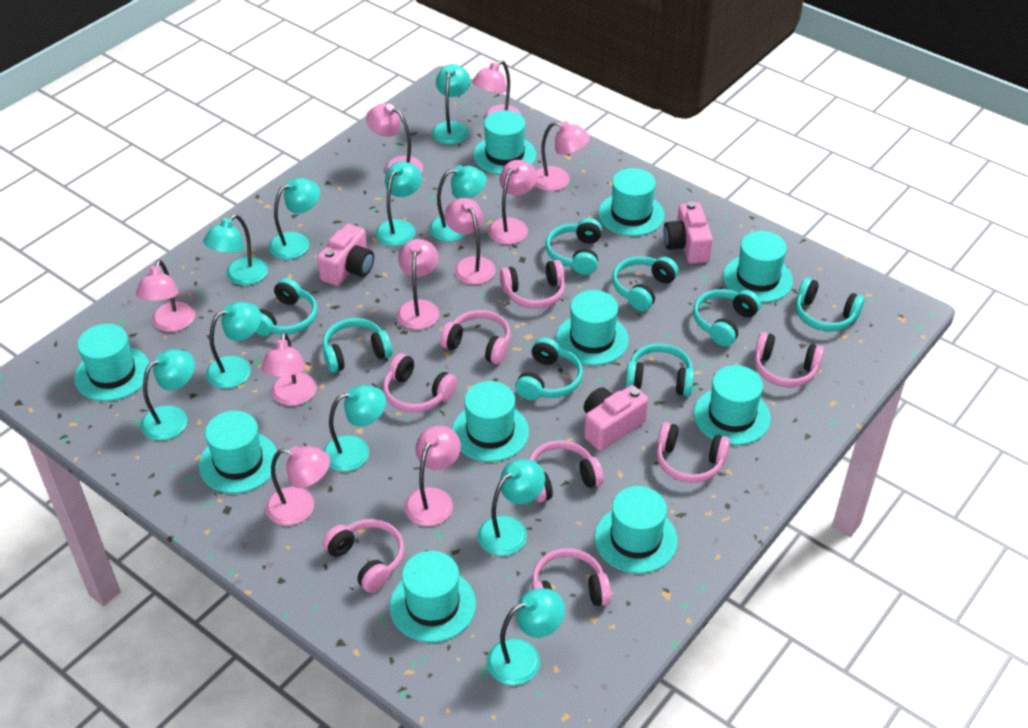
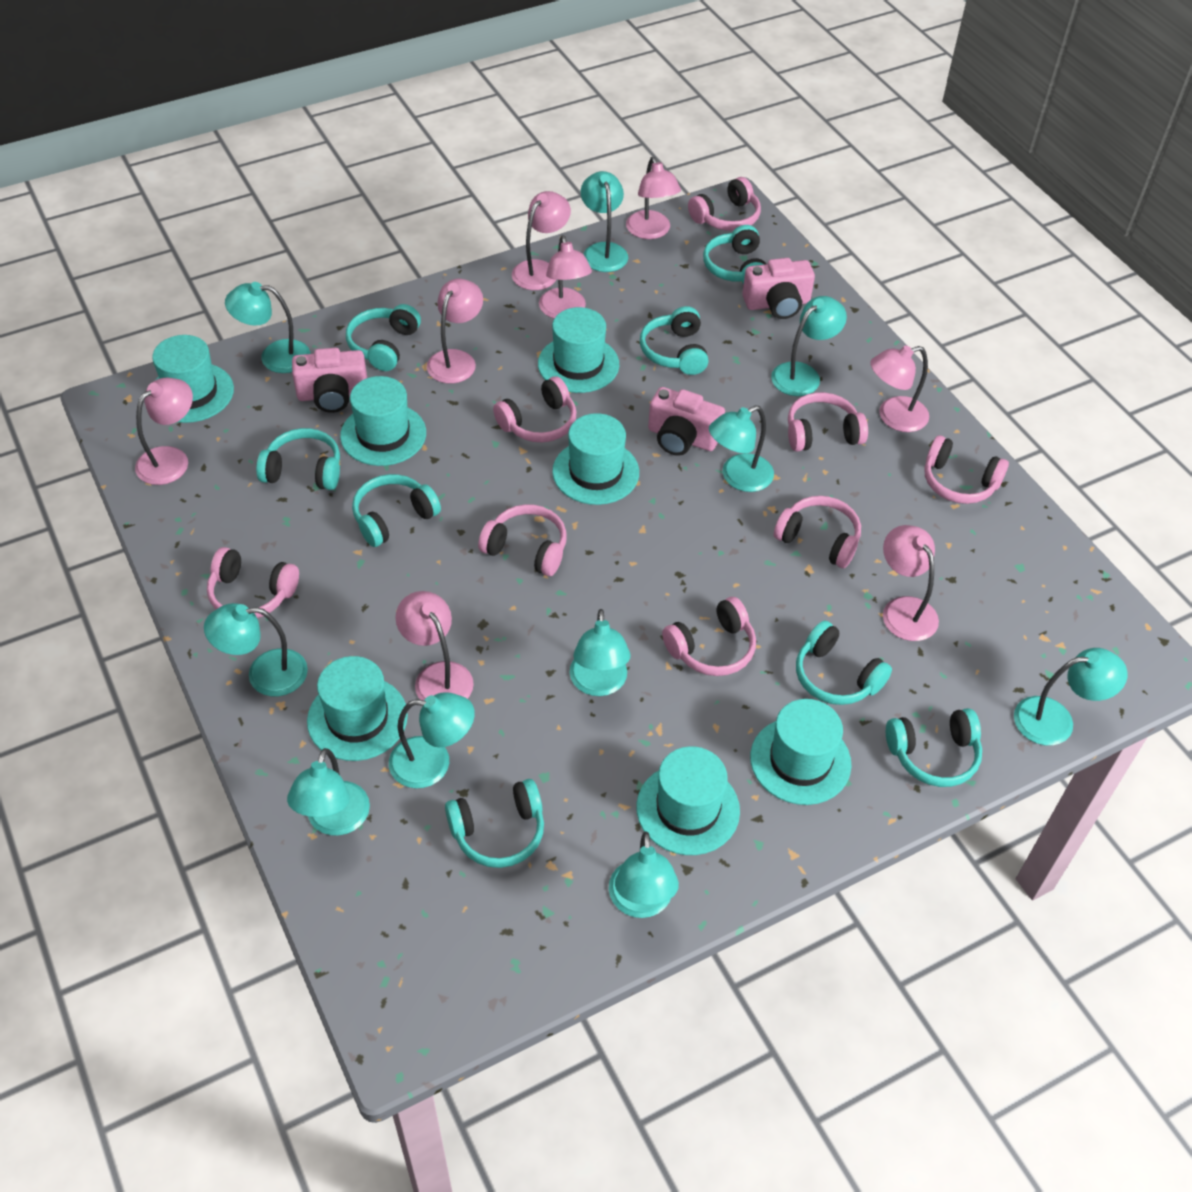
pink lamp: [136,260,195,332] [261,332,316,406] [266,446,330,525] [366,104,423,173] [397,239,439,330] [405,426,461,526] [444,198,496,285] [472,60,522,118] [488,160,537,244] [535,121,590,191] = 10 -> [135,378,193,485] [395,591,474,700] [427,279,483,384] [512,191,571,290] [539,235,592,319] [626,157,681,239] [870,345,929,432] [883,525,939,641] = 8
turquoise hat: [74,324,150,401] [199,411,278,493] [390,551,476,642] [452,381,529,462] [473,110,536,175] [556,290,629,365] [595,486,678,573] [598,168,665,236] [694,365,771,445] [723,231,793,303] = 10 -> [152,335,234,423] [307,656,408,761] [340,376,426,466] [538,307,619,393] [552,413,639,505] [636,746,740,855] [750,699,851,805] = 7

